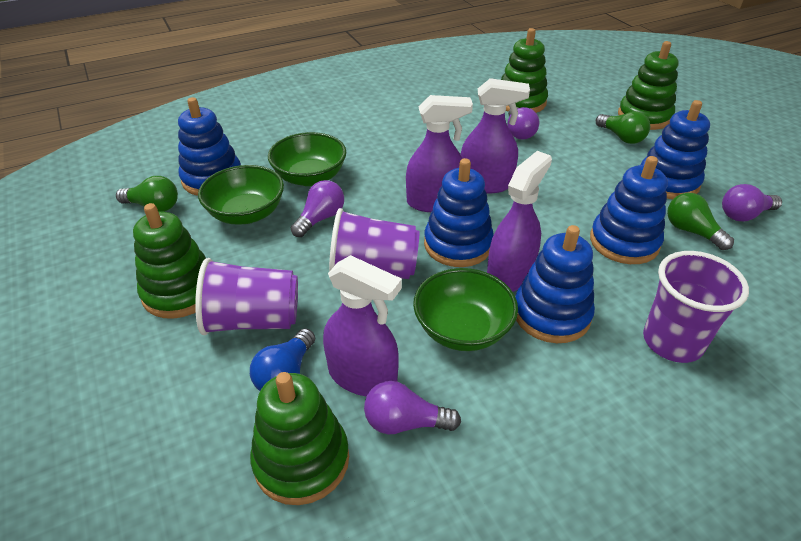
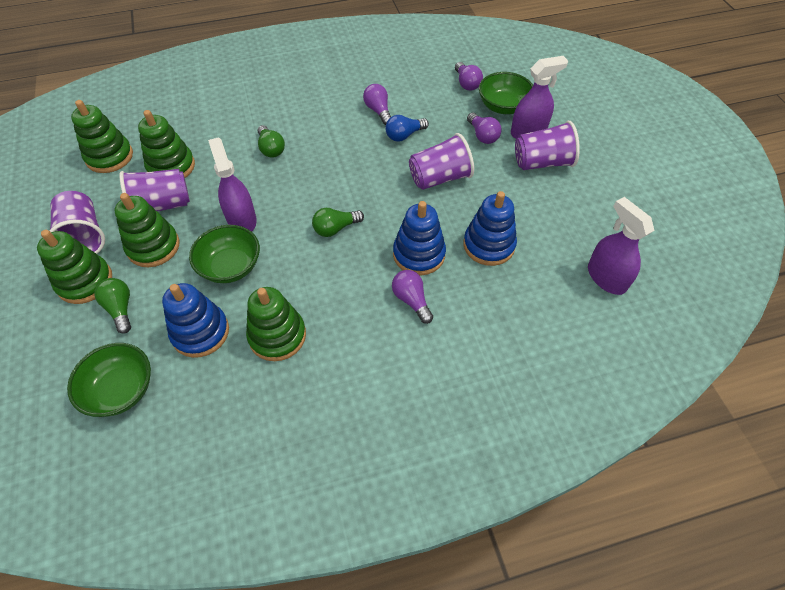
blue stacking toy: [178,97,241,196] [424,158,494,267] [515,225,595,343] [590,156,668,264] [640,100,710,199] = 5 -> [162,283,229,358] [393,201,446,276] [464,191,517,266] = 3
green stacking toy: [133,203,206,319] [250,372,349,505] [501,28,548,113] [618,41,679,130] = 4 -> [37,230,112,304] [71,100,133,173] [115,193,180,267] [138,110,195,178] [246,287,306,361] = 5
purple cup: [195,258,298,335] [329,208,420,279] [643,251,749,363] = 3 -> [50,191,105,254] [119,169,190,212] [409,133,474,190] [515,121,580,170] = 4
purple spray bottle: [323,255,402,397] [406,95,473,212] [460,78,530,193] [487,151,552,292] = 4 -> [208,137,257,232] [511,56,568,139] [588,197,654,295] = 3

